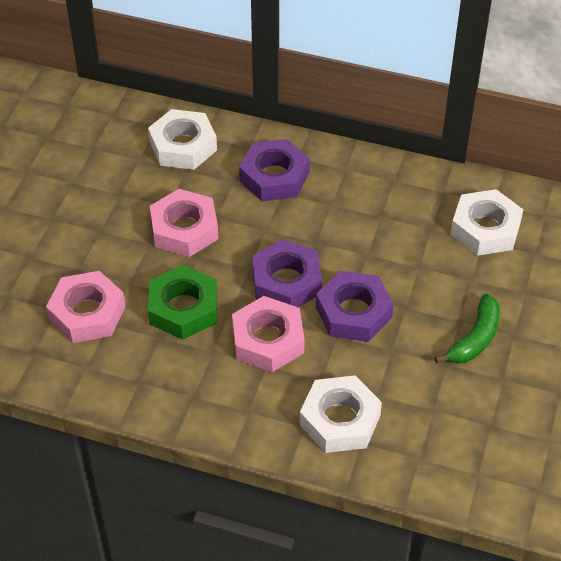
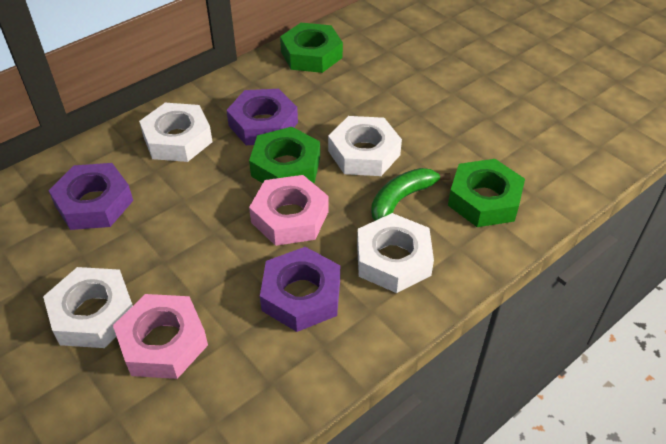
green nut: [148,265,217,340] = 1 -> [249,127,320,183] [280,23,343,73] [448,159,525,227] = 3
pink nut: [46,271,126,343] [150,189,219,257] [232,296,305,372] = 3 -> [113,294,208,379] [249,175,329,246] = 2
white nut: [148,109,217,170] [300,375,382,453] [450,189,524,256] = 3 -> [43,267,133,348] [139,103,213,162] [328,116,402,176] [357,213,434,293] = 4

